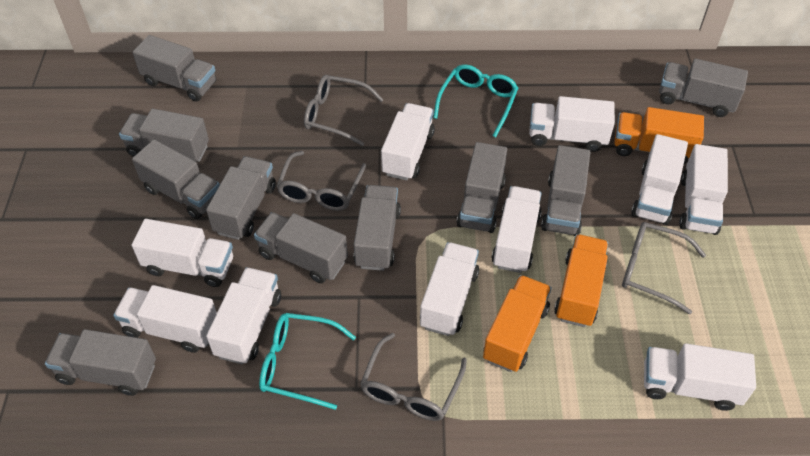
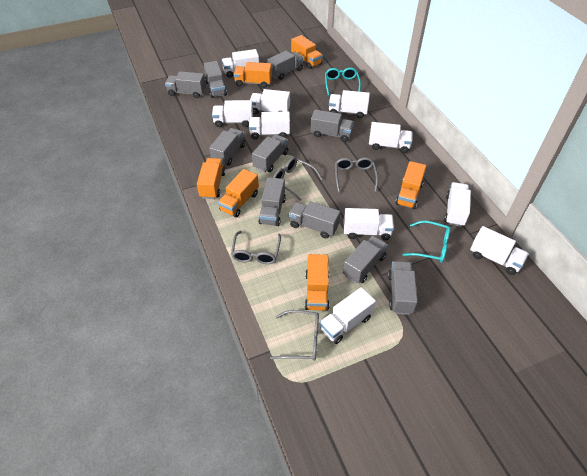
orange truck: [483,275,552,372] [554,234,608,327] [614,107,704,164] = 3 -> [197,158,225,199] [218,169,259,217] [234,62,272,88] [291,35,323,69] [305,254,330,311] [396,161,426,209] = 6

